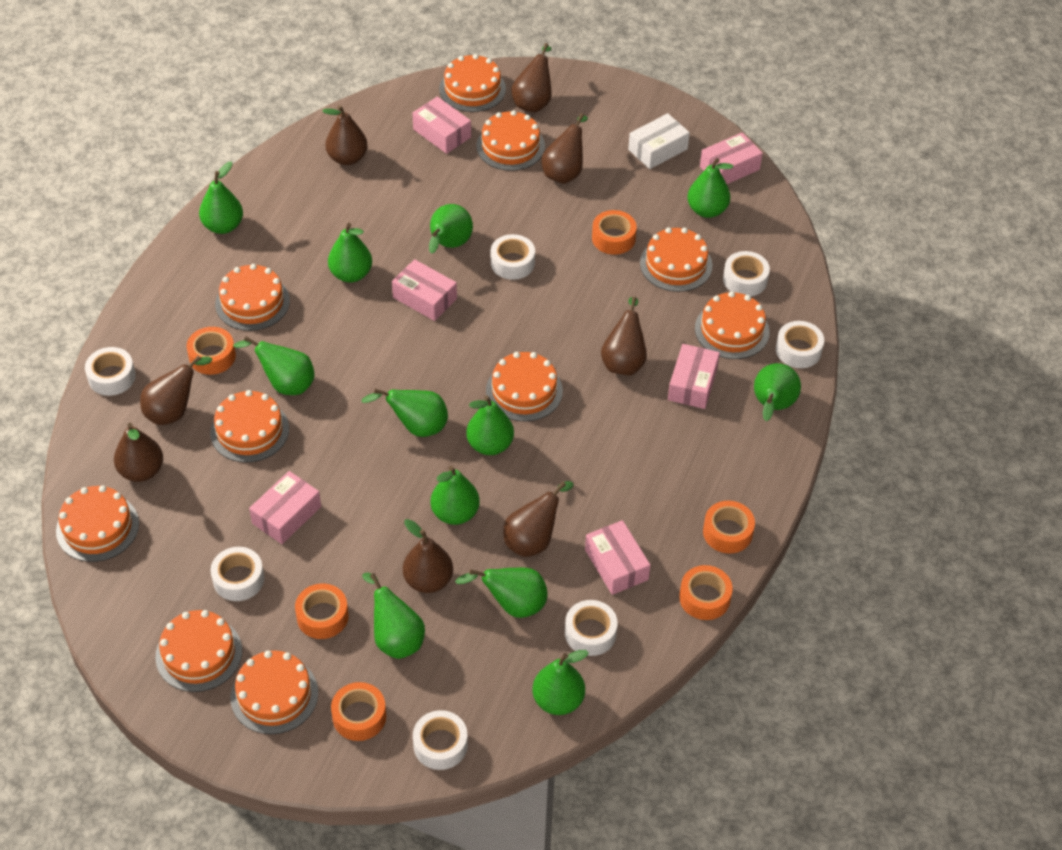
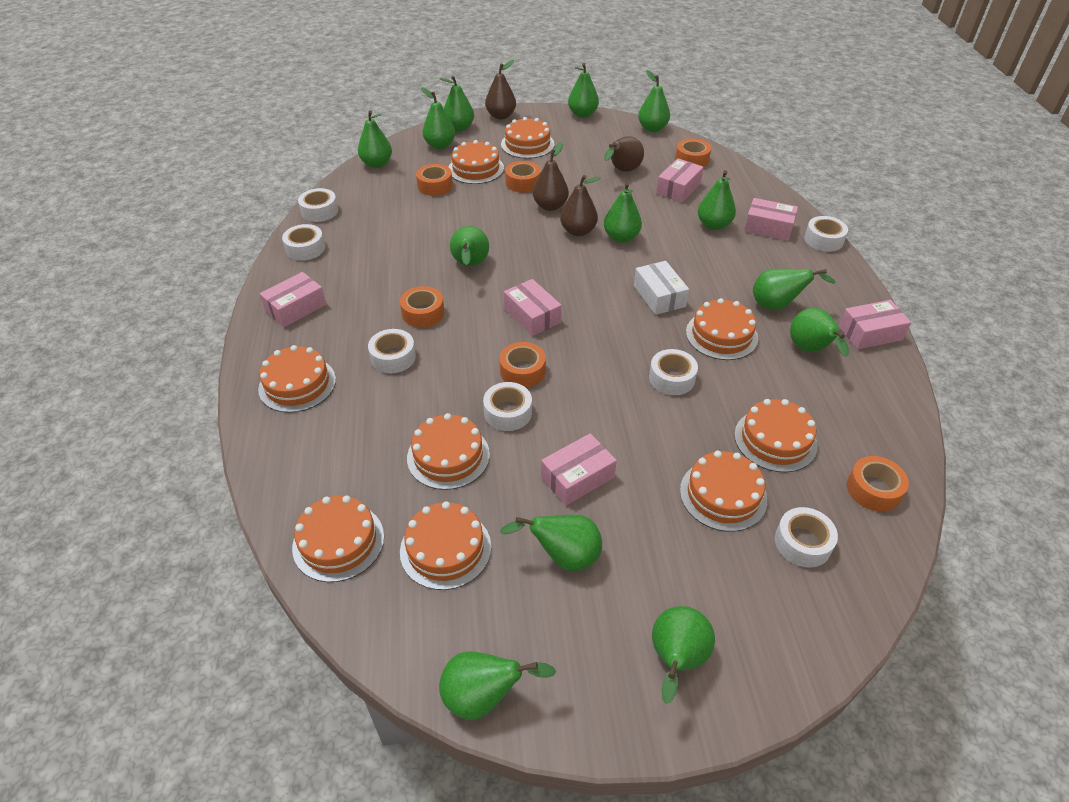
brown pear: [114,423,163,482] [140,356,212,425] [322,105,368,165] [403,519,453,593] [503,481,574,557] [511,43,552,112] [541,113,588,184] [601,297,647,376] = 8 -> [485,60,516,119] [533,142,569,211] [560,175,601,236] [604,136,644,172] = 4
green pear: [199,162,243,234] [233,336,314,395] [328,223,372,283] [361,389,448,437] [362,573,425,659] [429,204,473,254] [431,466,480,525] [455,567,548,618] [466,396,514,455] [532,650,589,715] [687,158,733,218] [754,363,801,421] = 12 -> [358,110,392,168] [421,87,455,149] [439,651,556,720] [440,76,474,132] [450,226,489,266] [500,515,602,571] [568,63,599,118] [604,182,642,243] [638,70,670,132] [652,606,715,704] [698,170,736,230] [753,269,835,310] [790,308,849,357] = 13
orange cake: [56,485,139,562] [155,610,242,692] [210,390,289,462] [215,264,290,331] [231,651,318,734] [439,54,506,112] [476,110,545,171] [486,352,563,421] [640,227,712,292] [695,291,770,359] = 10 -> [258,345,336,413] [292,495,384,582] [400,501,491,590] [407,413,490,490] [449,140,504,184] [501,117,555,159] [680,451,767,532] [686,298,758,360] [734,399,817,472] = 9

